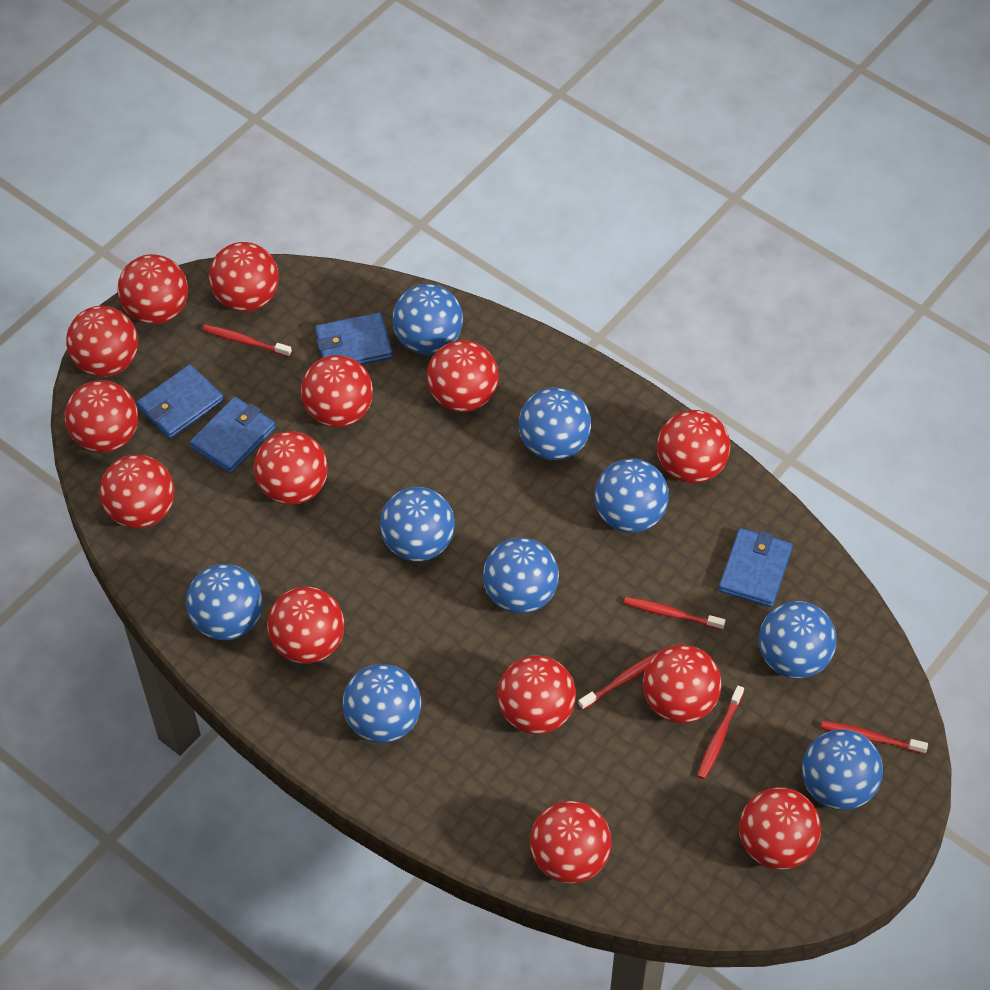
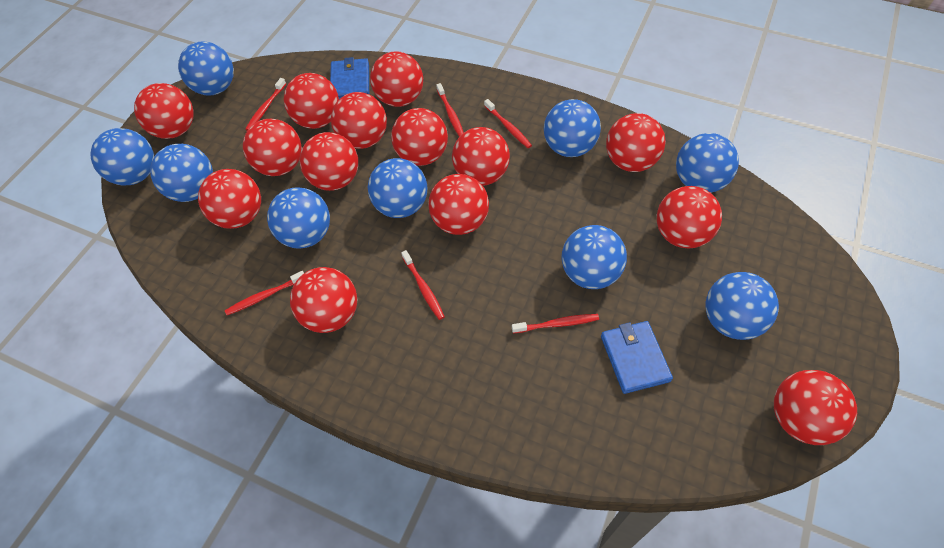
blue wallet: [137,364,224,439] [190,397,276,474] [315,312,393,365] [718,528,793,607] = 4 -> [330,57,369,99] [601,321,673,394] = 2
red toothbrush: [202,325,292,357] [578,650,661,710] [624,597,726,630] [697,685,744,779] [821,721,928,754] = 5 -> [225,271,304,315] [245,78,286,130] [401,250,445,320] [436,83,464,137] [484,99,532,148] [512,314,599,333] = 6

